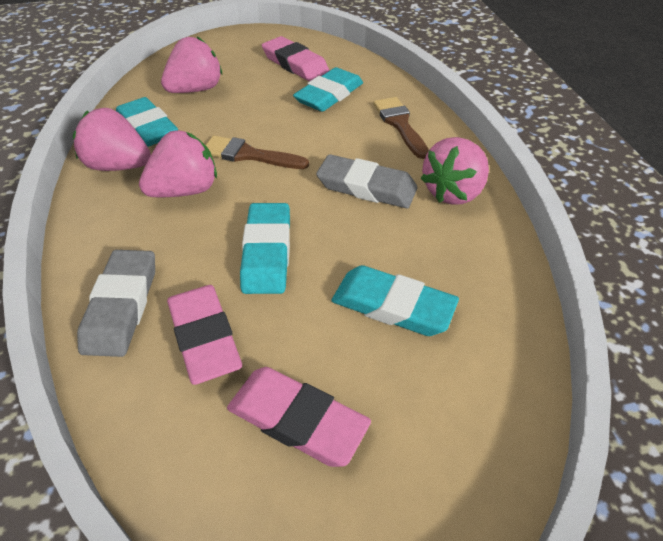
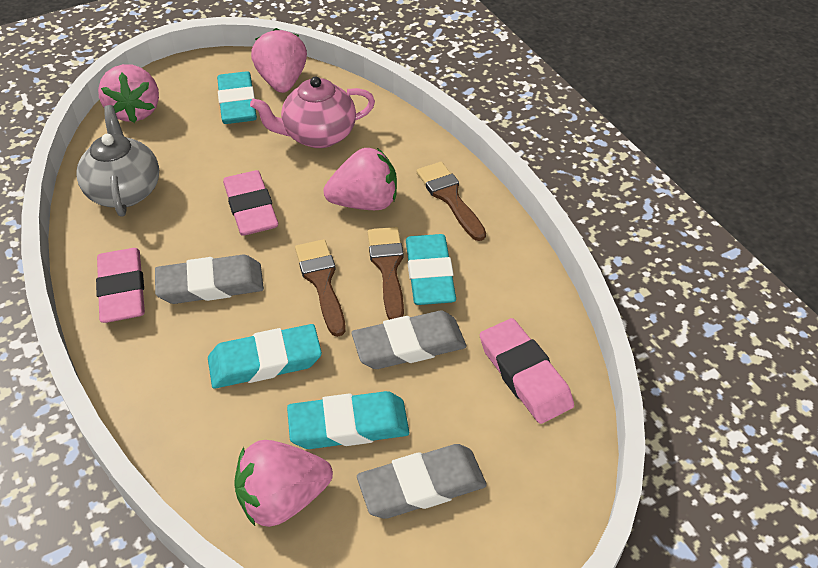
brown brush: [206,136,309,169] [373,97,429,159] = 2 -> [295,239,345,337] [368,227,404,320] [416,162,486,241] = 3
grey eraser: [77,250,155,357] [316,154,417,208] = 2 -> [155,255,264,304] [352,311,466,369] [357,444,487,519] = 3
grey teapot: none = 0 -> [76,105,159,217] = 1
pink teapot: none = 0 -> [250,76,375,148] = 1

